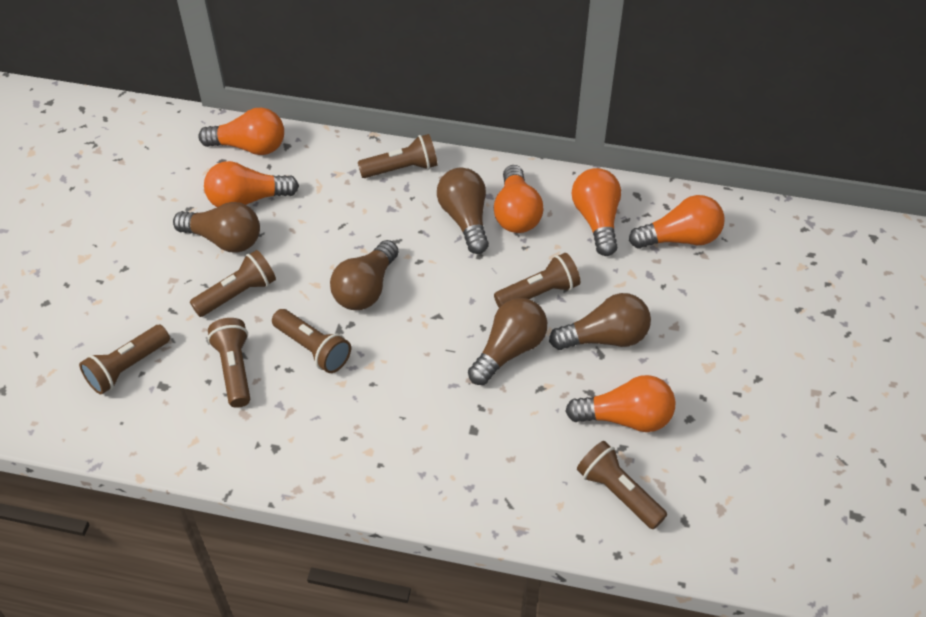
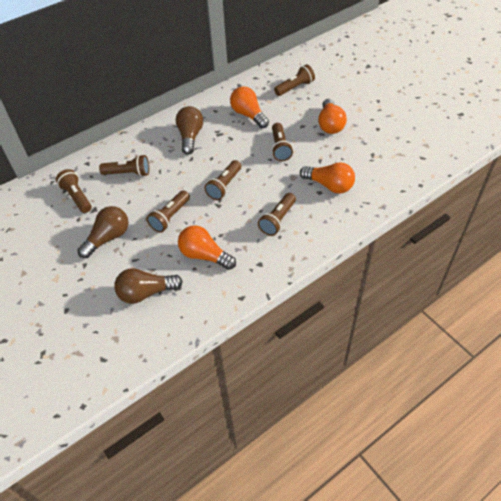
brown light bulb: [173,202,260,253] [330,240,399,310] [437,168,489,254] [468,298,547,385] [549,293,651,350] = 5 -> [78,206,128,258] [114,268,183,304] [176,106,203,155] = 3
orange light bulb: [198,108,284,155] [204,161,299,207] [494,165,544,233] [565,375,675,432] [572,168,621,256] [629,195,725,249] = 6 -> [178,225,236,270] [230,86,269,128] [300,162,355,194] [318,99,347,134] = 4

